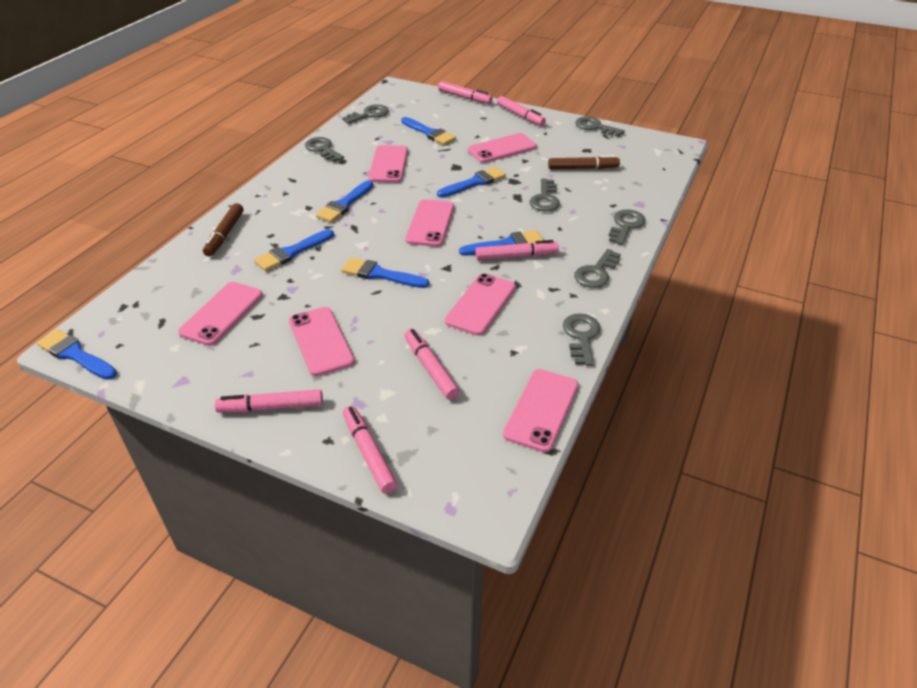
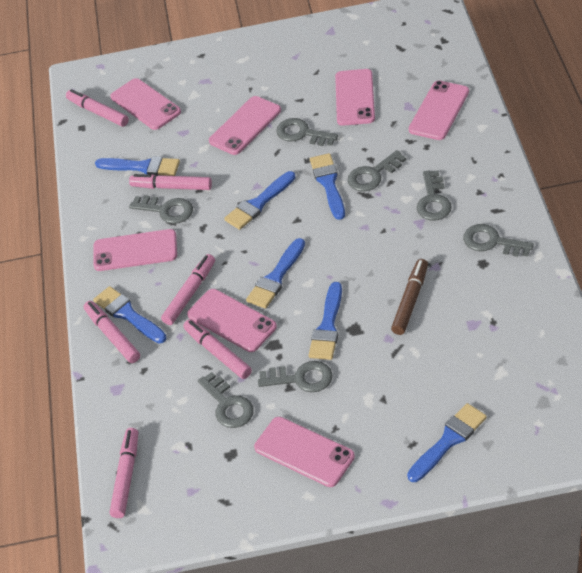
brown marker: [203,203,243,256] [548,155,620,169] = 2 -> [391,259,428,335] = 1

